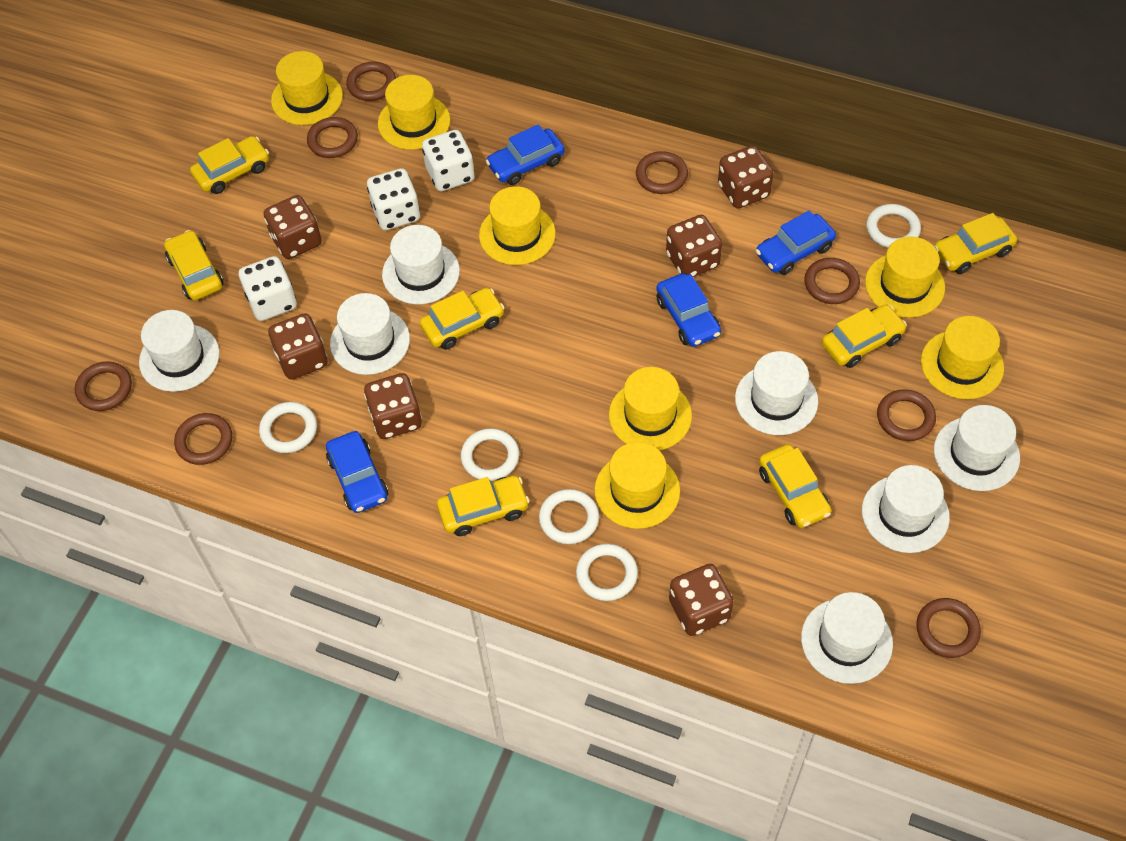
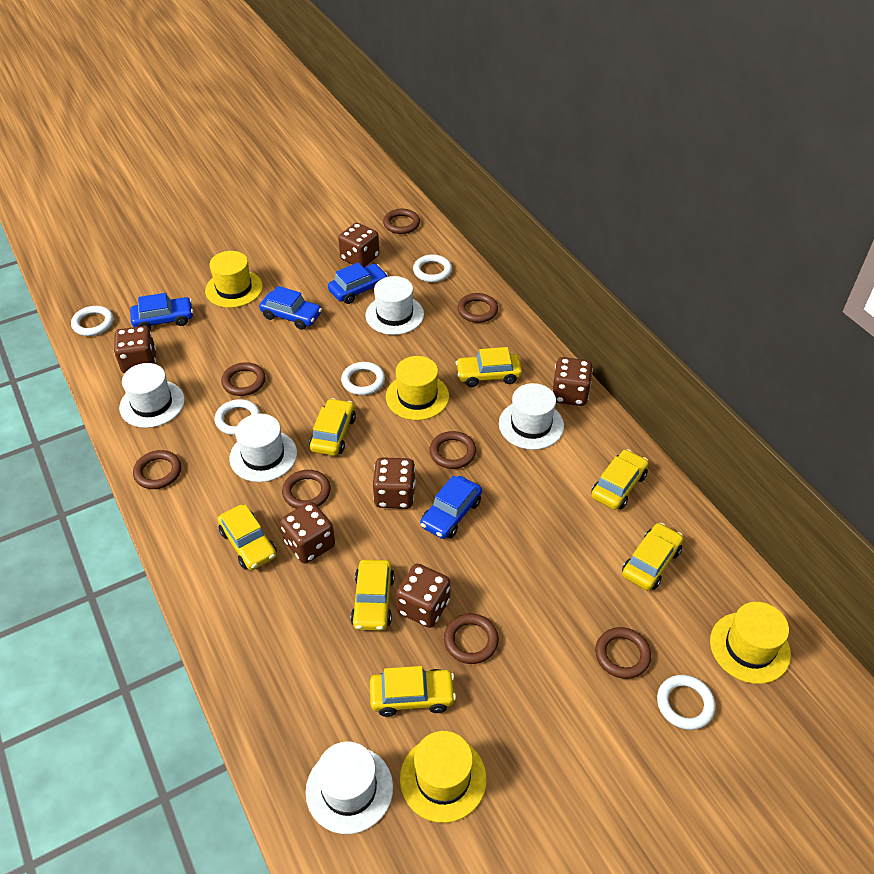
white dice: [239,256,297,321] [367,168,420,230] [422,130,475,191] = 3 -> none = 0
white hat: [139,310,220,392] [330,293,410,375] [382,225,460,304] [735,351,818,435] [801,592,893,684] [862,465,950,553] [934,405,1020,491] = 7 -> [119,363,185,428] [229,414,297,482] [306,742,393,834] [365,276,424,335] [499,383,564,450] = 5
yellow hat: [271,51,343,125] [378,75,450,150] [479,186,556,265] [595,442,680,529] [609,367,692,450] [865,236,945,318] [921,316,1004,399] = 7 -> [205,251,263,308] [386,356,449,420] [400,731,487,823] [710,602,791,684] = 4

